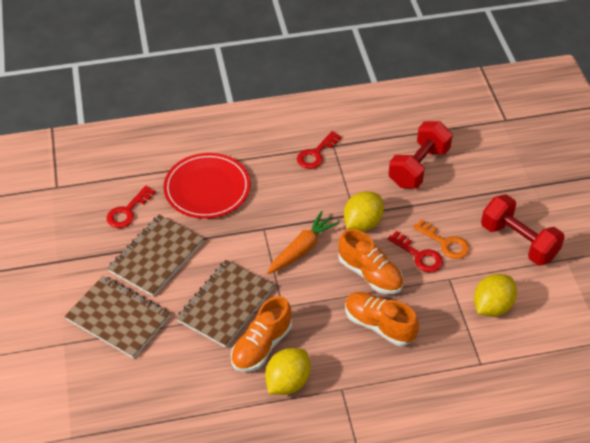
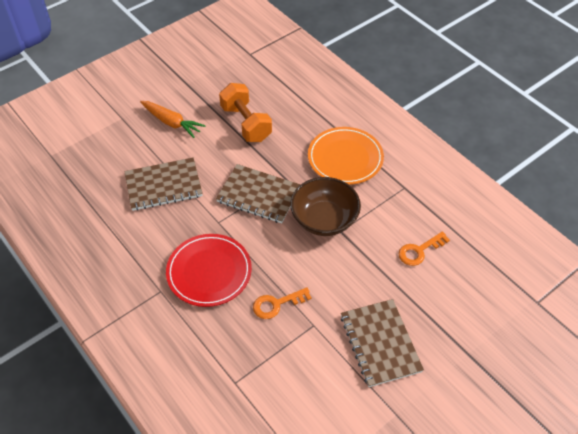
brown bowl: none = 0 -> [290,177,361,236] = 1
orange dumbbell: none = 0 -> [219,83,272,142] = 1
orange key: [413,219,469,259] = 1 -> [253,287,312,319] [399,231,450,266] = 2
orange plate: none = 0 -> [308,127,384,185] = 1
orange shoe: [231,296,292,372] [338,229,403,294] [345,292,419,346] = 3 -> none = 0
red dumbbell: [388,121,453,189] [481,194,565,266] = 2 -> none = 0
red key: [107,186,155,228] [297,131,342,169] [388,231,443,272] = 3 -> none = 0
yellow lemon: [265,348,310,395] [344,191,384,231] [474,274,517,317] = 3 -> none = 0

